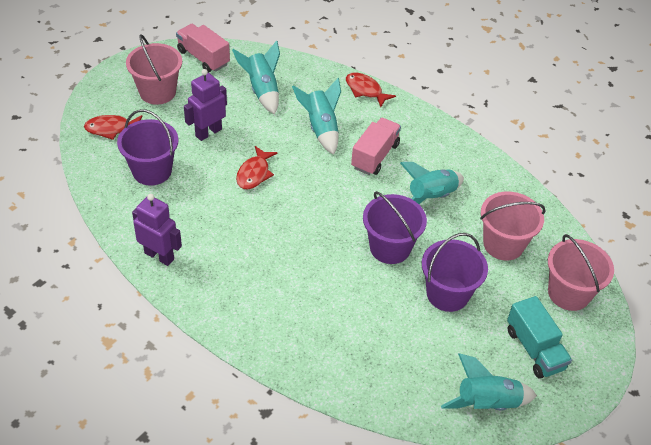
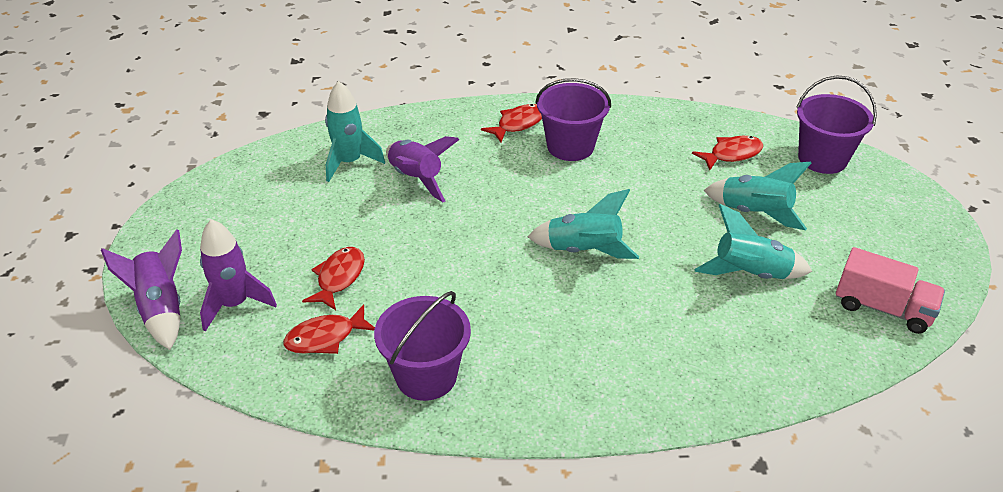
pink bucket: [126,34,182,105] [480,192,545,261] [548,234,614,311] = 3 -> none = 0
pink truck: [176,24,230,73] [351,118,401,175] = 2 -> [836,247,945,334] = 1
purple robot: [132,194,182,266] [184,69,227,141] = 2 -> none = 0
purple rocket: none = 0 -> [101,229,182,350] [200,219,277,332] [386,136,459,202] = 3
red fish: [84,115,143,140] [236,146,278,189] [346,73,396,107] = 3 -> [283,304,375,354] [302,247,365,310] [481,104,542,143] [692,136,763,170] = 4
turquoise truck: [507,296,572,378] = 1 -> none = 0

